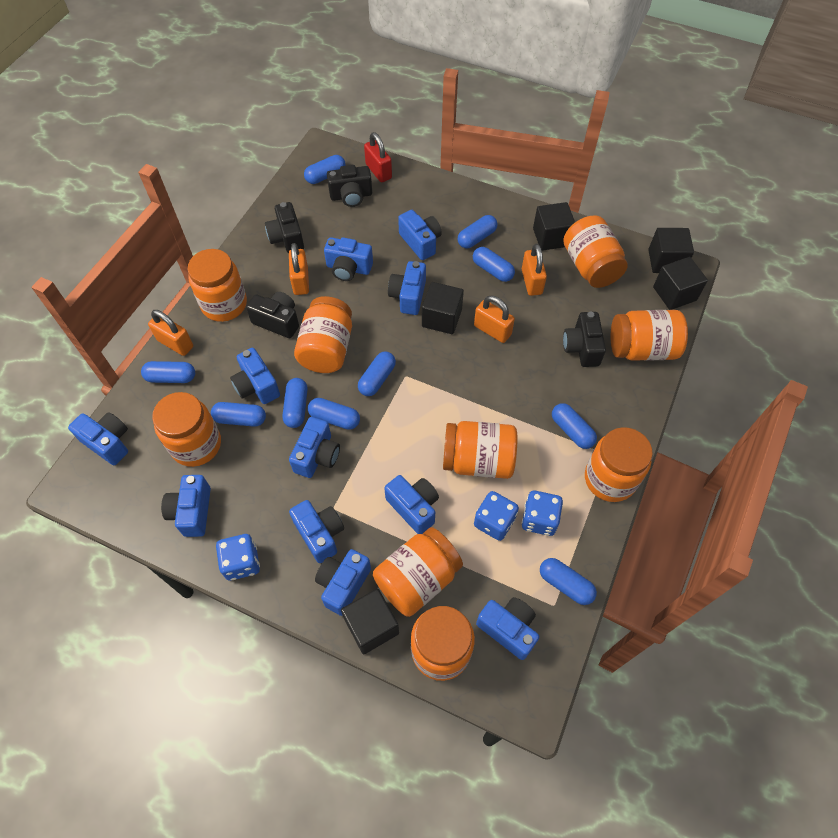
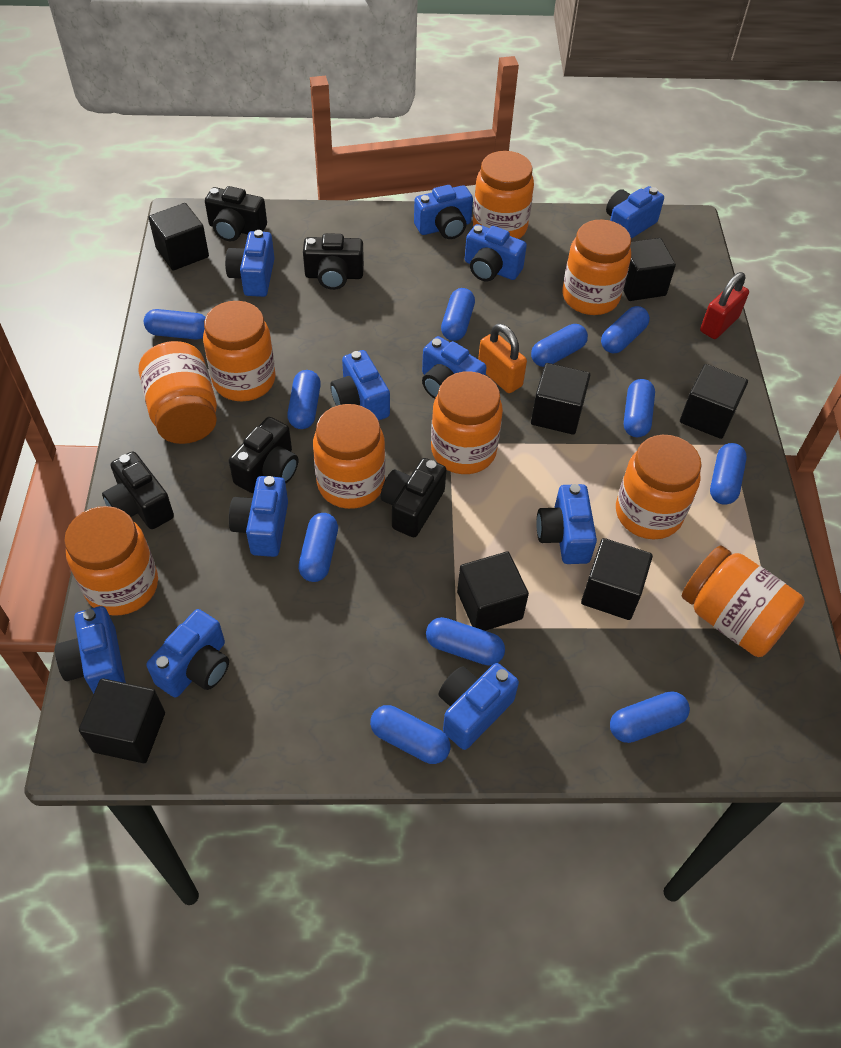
black camera: [246,292,299,338] [265,202,304,253] [327,165,372,207] [563,312,606,367] = 4 -> [102,451,174,529] [205,186,267,241] [229,417,298,493] [303,233,364,290] [381,458,446,537] = 5
black cube: [341,589,399,654] [422,282,464,334] [533,202,575,251] [648,228,694,273] [653,257,708,310] = 5 -> [79,678,165,763] [148,203,209,270] [457,552,529,631] [531,363,590,435] [581,538,653,620] [623,238,676,301] [680,364,748,439] = 7
blue capsule: [141,361,195,383] [211,402,266,427] [283,378,308,428] [304,155,345,184] [308,398,360,430] [358,352,396,396] [458,215,497,248] [473,247,515,282] [540,558,597,605] [552,403,597,449] = 10 -> [144,309,206,339] [287,370,321,429] [298,513,338,582] [370,705,450,764] [426,617,505,666] [441,288,475,341] [531,324,588,367] [601,306,650,354] [610,691,690,743] [624,379,655,437] [710,443,747,505] = 11
blue dice: [216,534,260,581] [474,491,519,541] [522,490,563,536] = 3 -> none = 0
orange padlock: [148,310,193,356] [289,243,309,295] [474,296,515,343] [522,244,547,296] = 4 -> [478,323,527,393] = 1

